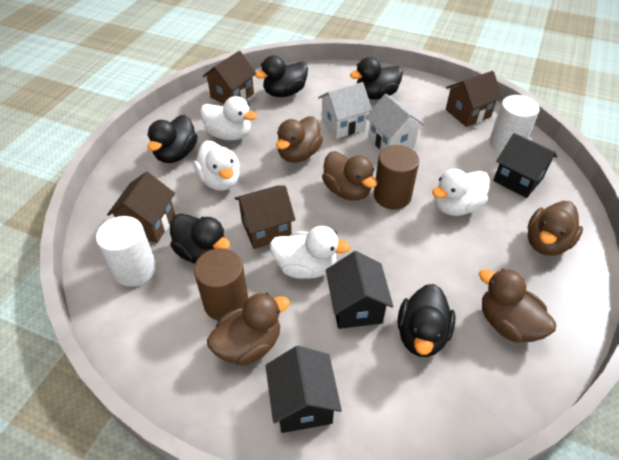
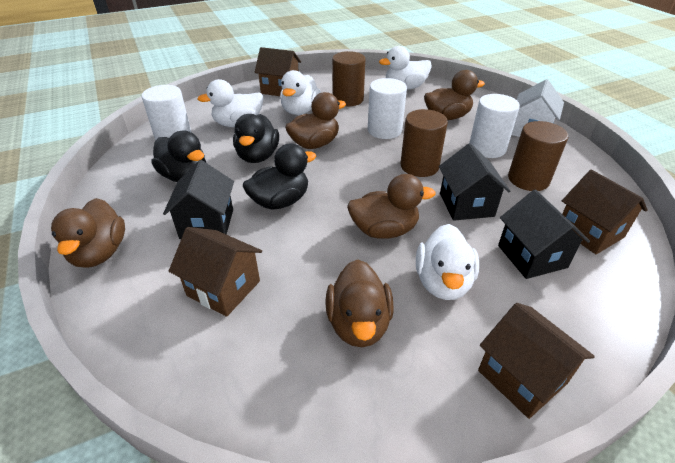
black duck: [147,115,197,163] [170,214,230,264] [255,56,308,97] [350,57,403,100] [397,284,455,357] = 5 -> [151,130,206,182] [233,114,279,163] [243,143,316,210] = 3
brown cylinder: [194,248,248,321] [374,145,419,210] = 2 -> [332,51,365,106] [401,109,448,177] [508,121,568,191] = 3
white cylinder: [96,216,156,287] [489,95,540,153] = 2 -> [142,85,191,141] [368,78,407,139] [469,94,520,158] = 3
white house: [318,82,372,138] [366,94,425,151] = 2 -> [512,79,564,137] = 1

